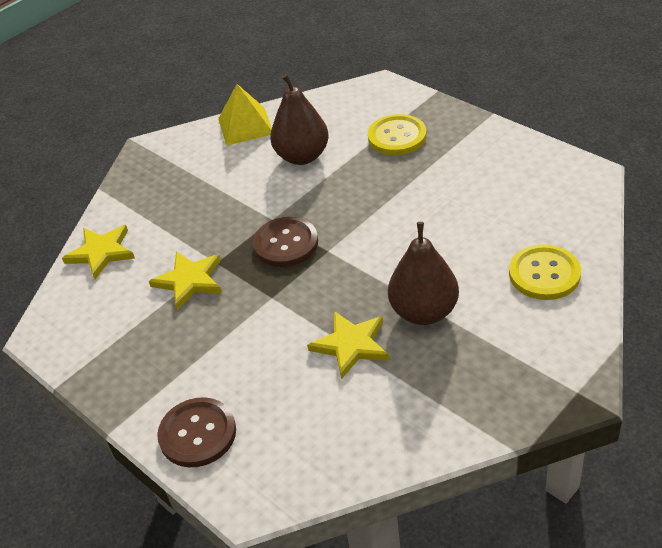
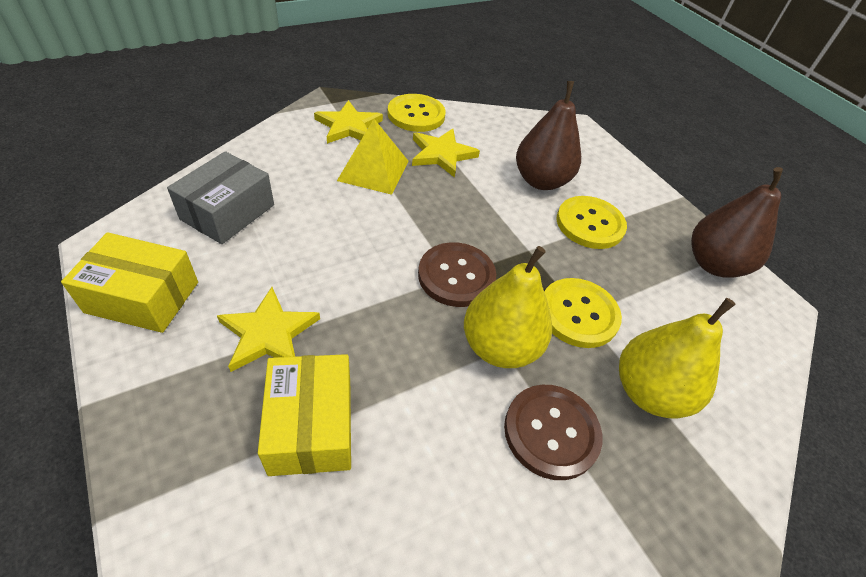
grey box: none = 0 -> [167,151,274,244] = 1
yellow box: none = 0 -> [61,232,198,333] [258,354,351,476] = 2
yellow button: [368,114,427,155] [509,244,581,300] = 2 -> [388,94,446,132] [544,278,622,348] [556,196,627,249] = 3
yellow pear: none = 0 -> [464,246,552,368] [619,298,736,419] = 2

